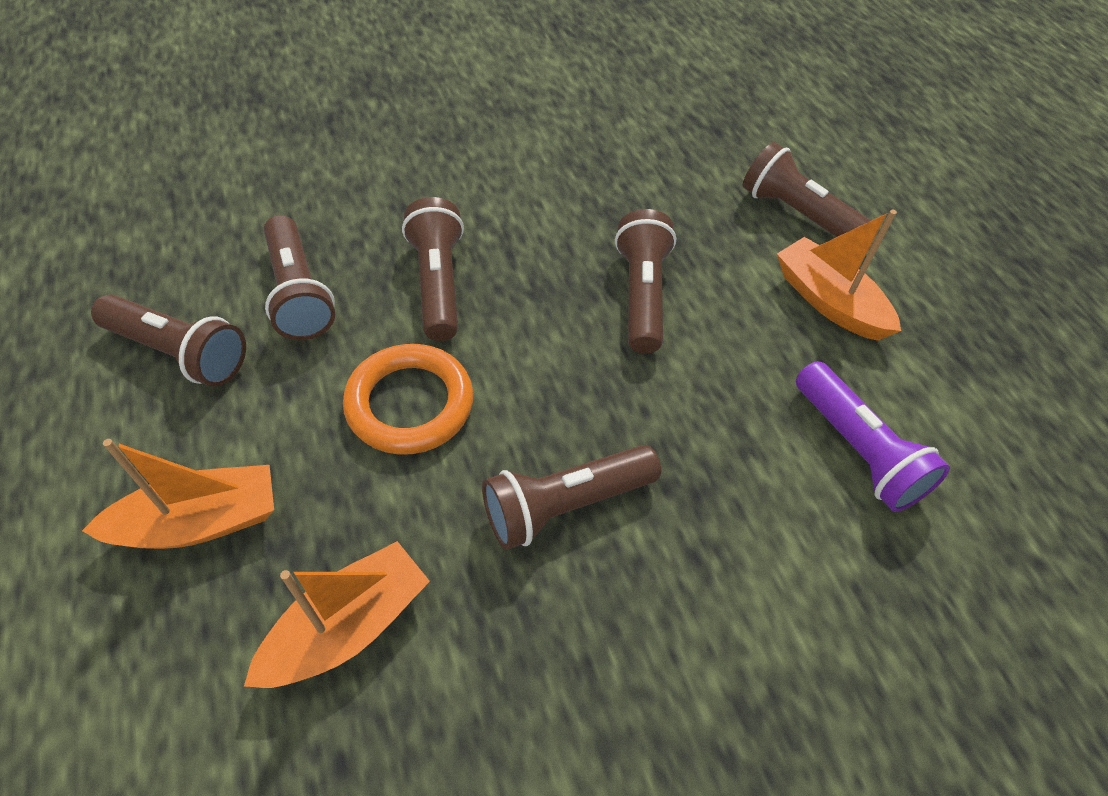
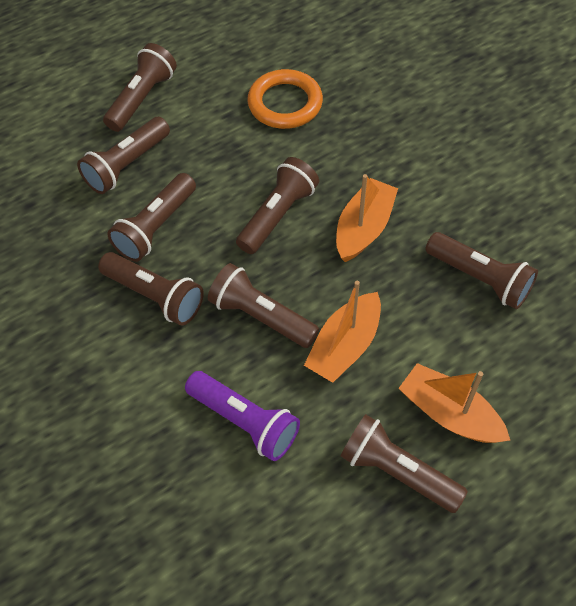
brown flashlight: [91,294,246,387] [264,215,335,340] [402,197,464,341] [482,445,661,550] [615,209,676,353] [743,142,871,237] = 6 -> [77,117,170,194] [98,252,204,326] [103,43,177,132] [107,173,196,262] [208,263,319,348] [236,157,319,254] [340,414,468,513] [425,232,538,309] = 8

